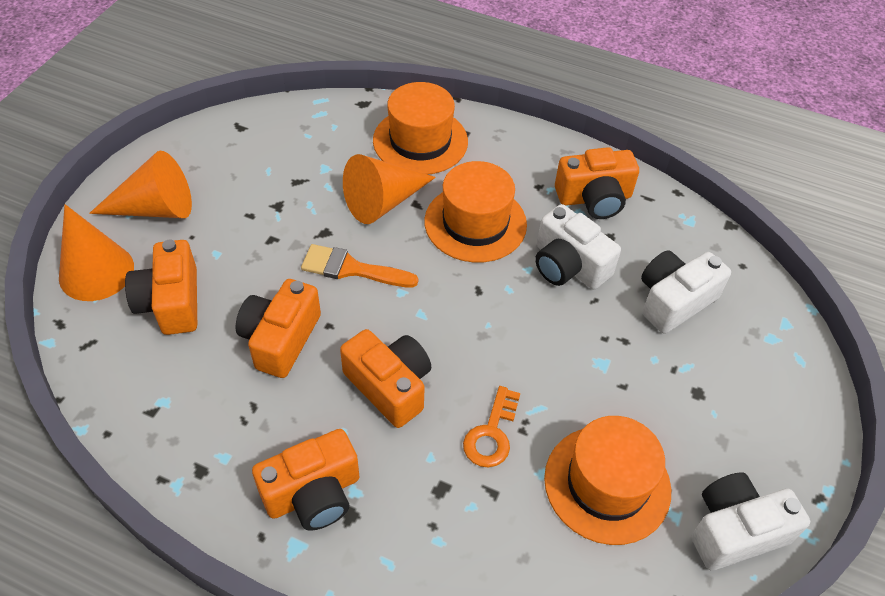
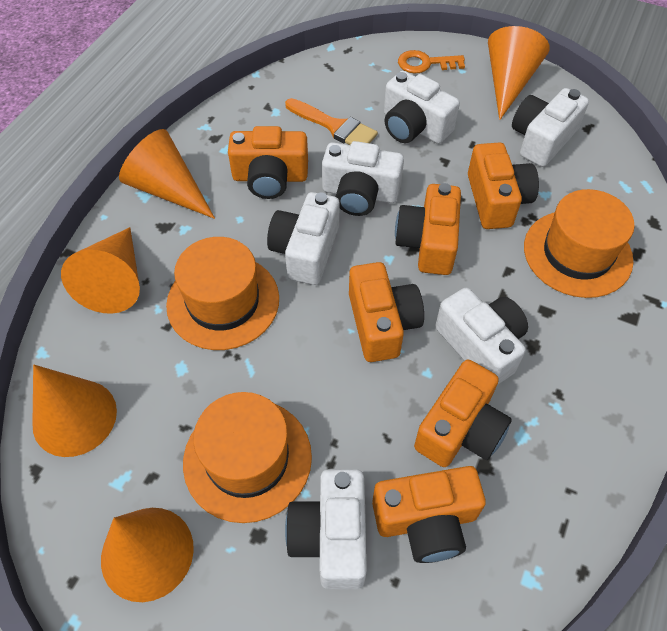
orange camera: [125,239,197,335] [236,279,321,378] [252,429,359,531] [340,329,431,428] [555,147,639,219] = 5 -> [228,126,308,199] [349,262,424,362] [372,466,486,563] [395,183,461,275] [414,360,512,467] [468,142,539,229] = 6
orange cone: [59,204,134,301] [89,151,192,218] [343,154,436,224] = 3 -> [32,365,117,457] [61,227,140,314] [101,508,194,602] [119,129,215,219] [488,26,550,120] = 5
white camera: [535,204,621,289] [641,250,731,334] [691,472,810,570] = 3 -> [267,192,339,285] [285,469,367,589] [322,141,404,216] [384,71,460,144] [435,288,528,385] [512,88,589,167] = 6

